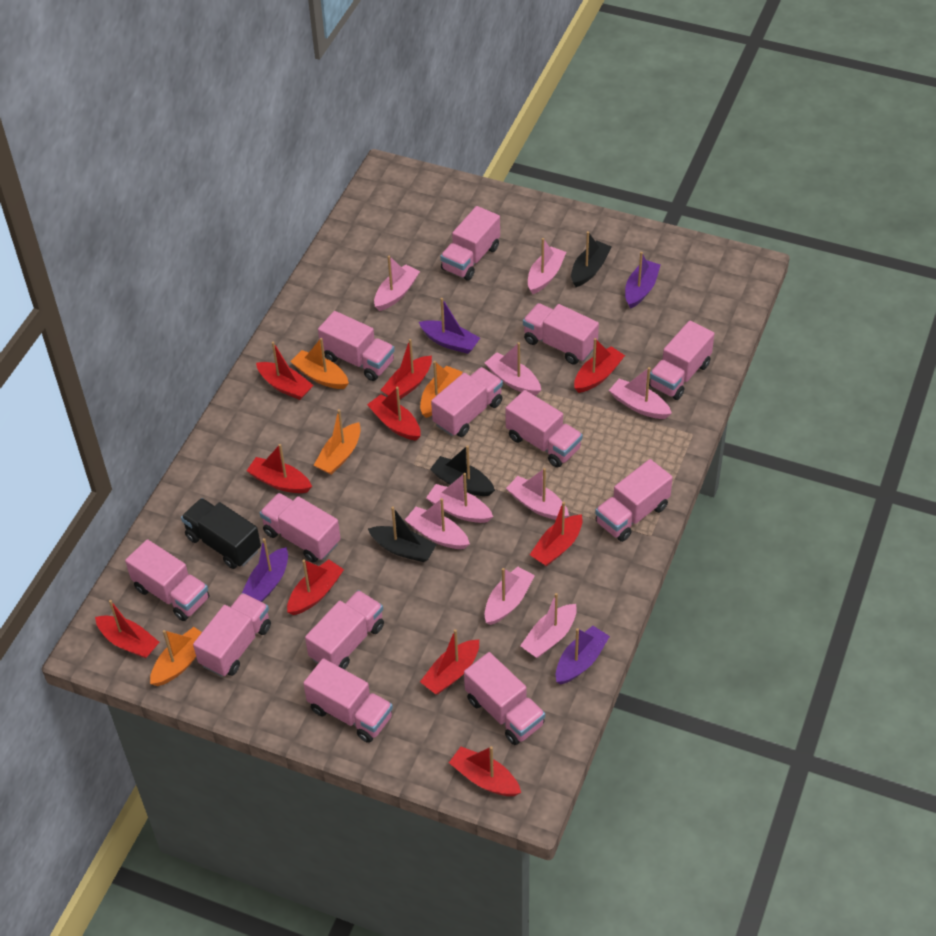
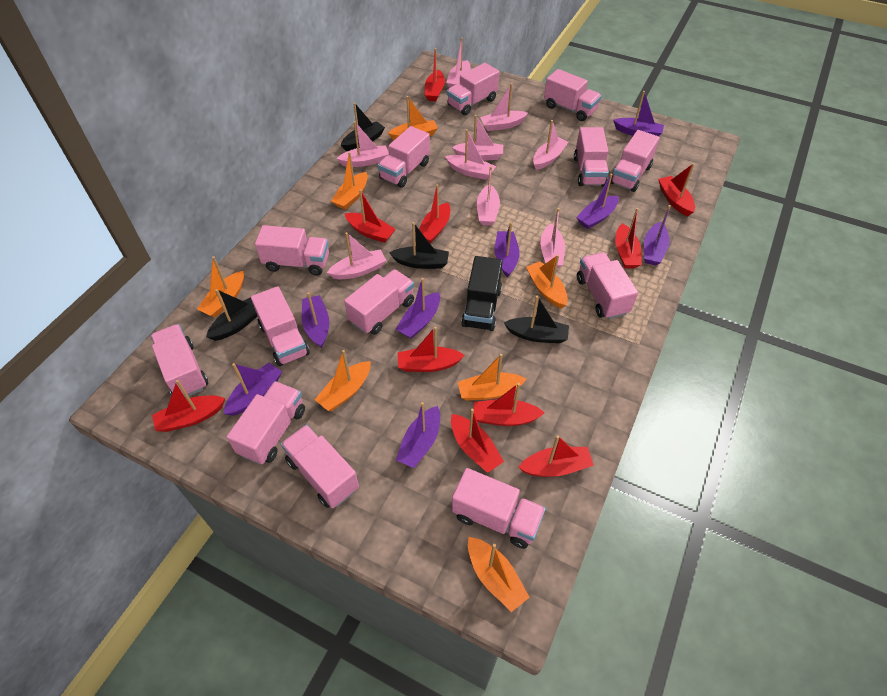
black boat: [368,507,437,562] [430,445,495,496] [571,231,612,287] = 3 -> [206,289,257,341] [341,103,385,151] [389,222,449,269] [504,296,569,343] = 4
orange boat: [150,627,202,686] [290,338,349,389] [314,409,361,475] [420,361,463,418] = 4 -> [197,256,244,318] [315,350,371,411] [331,152,368,210] [388,96,438,140] [458,354,526,401] [468,537,530,612] [526,255,568,309] = 7
purple boat: [242,538,288,602] [419,298,480,354] [556,626,610,684] [625,252,661,309] = 4 -> [224,363,282,416] [302,292,329,348] [396,278,440,339] [396,402,440,468] [495,222,520,278] [576,173,619,229] [613,91,664,136] [644,205,671,266] = 8

